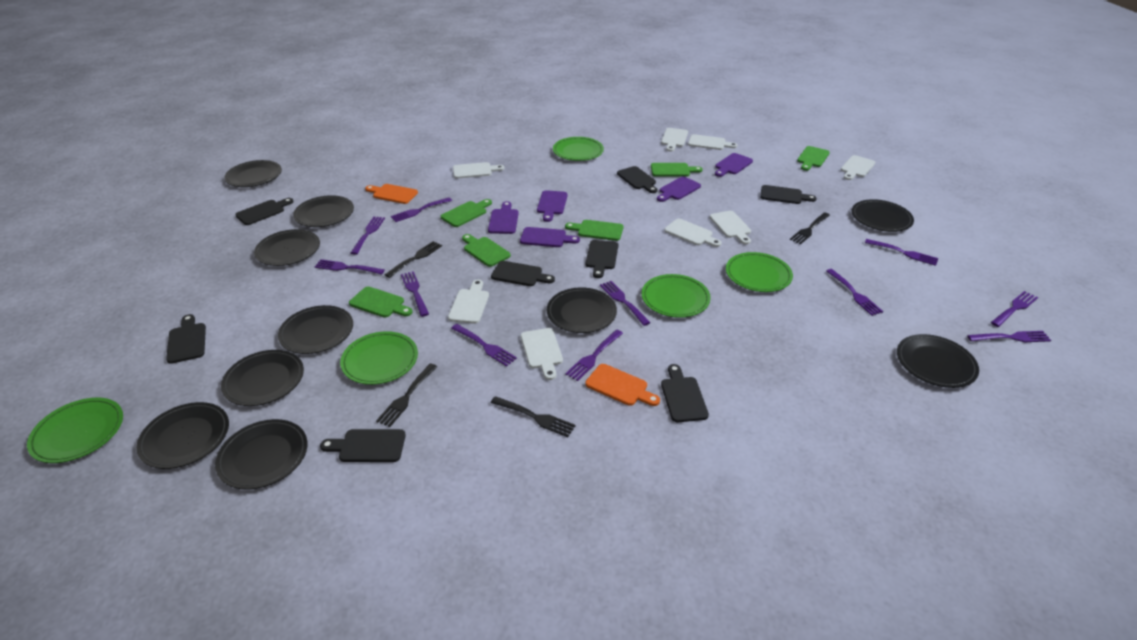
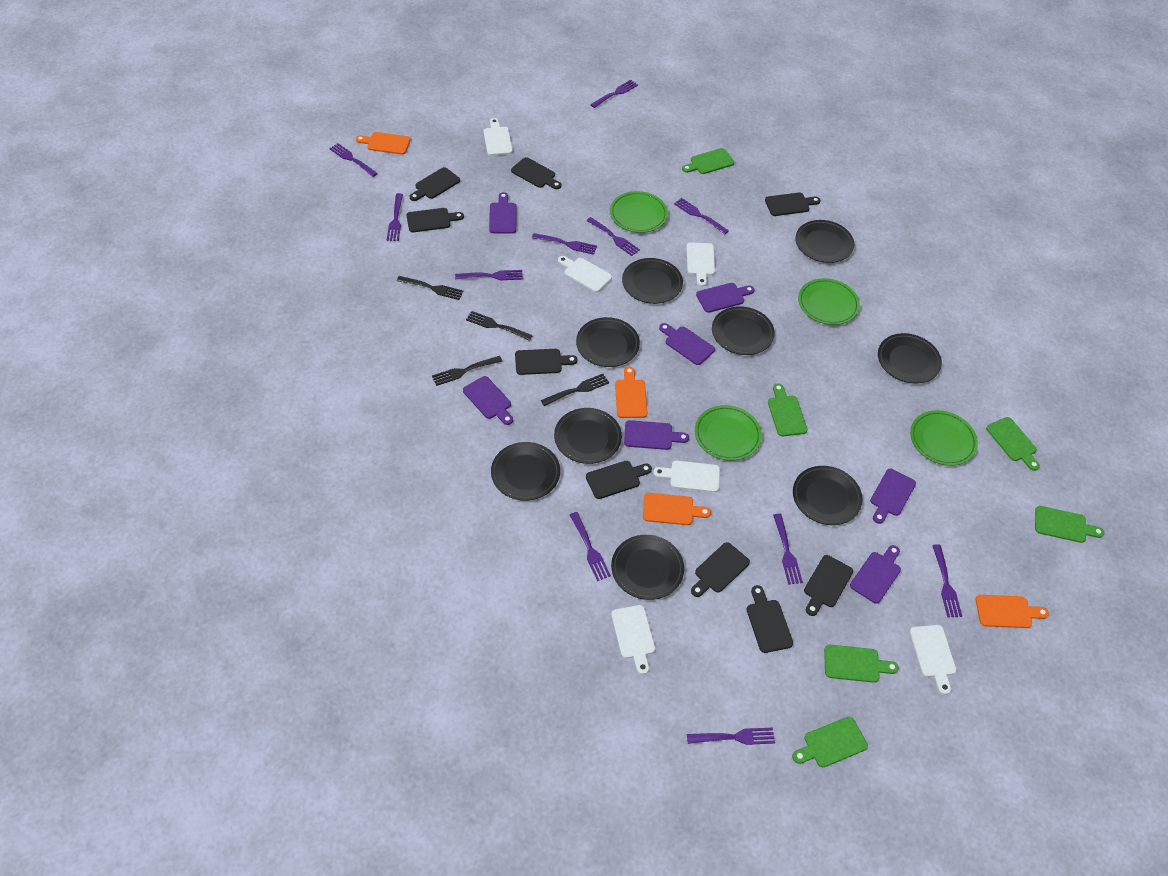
black cutting board: [166,314,206,364] [235,198,294,225] [320,429,406,462] [491,261,555,286] [586,240,618,278] [617,166,657,193] [661,364,709,422] [760,185,817,204] = 8 -> [406,208,464,232] [409,167,460,201] [511,157,562,189] [515,349,577,375] [586,461,652,499] [691,542,750,597] [747,585,793,653] [765,193,821,216] [804,555,853,616] = 9
black plate: [136,402,229,469] [215,419,307,489] [221,350,304,406] [224,160,282,187] [254,229,320,266] [278,305,353,354] [293,195,354,227] [547,287,617,333] [852,199,914,232] [897,334,979,388] = 10 -> [491,442,560,501] [554,408,622,464] [576,317,640,367] [611,535,684,600] [622,258,683,304] [712,306,775,355] [793,466,863,525] [795,220,854,263] [878,333,942,383] = 9
green plate: [27,398,123,463] [340,331,418,385] [553,137,604,161] [642,274,711,318] [726,252,793,292] = 5 -> [610,191,668,233] [695,405,762,461] [798,278,860,325] [910,410,978,466] = 4
orange cutting board: [365,184,418,204] [585,364,660,406] = 2 -> [356,132,410,155] [615,367,647,418] [643,493,711,525] [976,595,1049,628] = 4
purple cutting board: [488,201,519,234] [520,227,580,247] [537,190,568,222] [657,177,701,202] [715,153,753,177] = 5 -> [463,376,513,425] [489,192,517,234] [624,420,689,450] [659,323,715,365] [696,283,755,313] [850,545,901,604] [870,469,916,524] = 7
white cutting board: [448,279,489,324] [453,162,505,179] [521,328,563,380] [661,128,688,152] [664,219,722,247] [688,134,738,150] [710,211,751,244] [841,155,875,180] = 8 -> [484,118,513,156] [558,256,612,292] [611,605,655,674] [653,461,720,492] [686,242,715,286] [910,625,956,695] = 6

